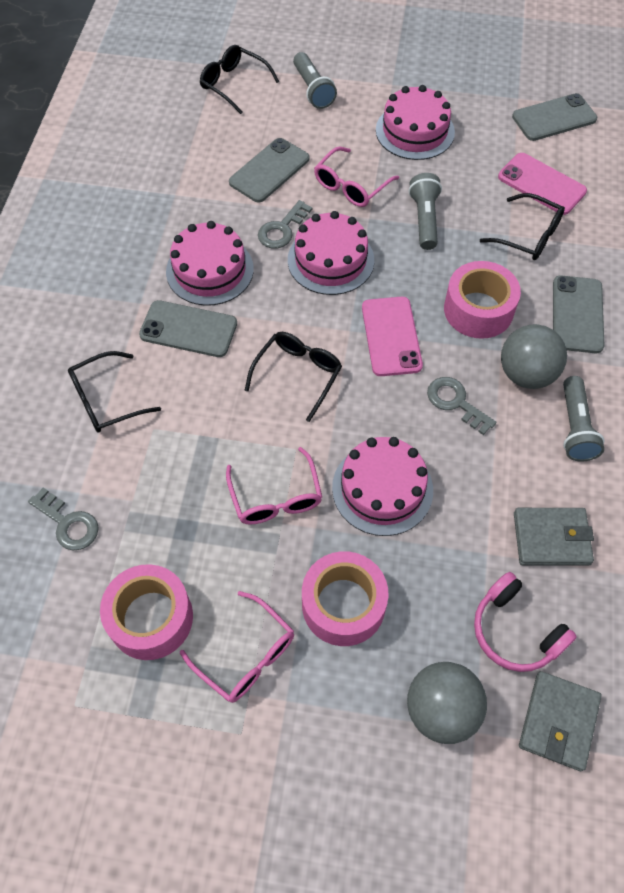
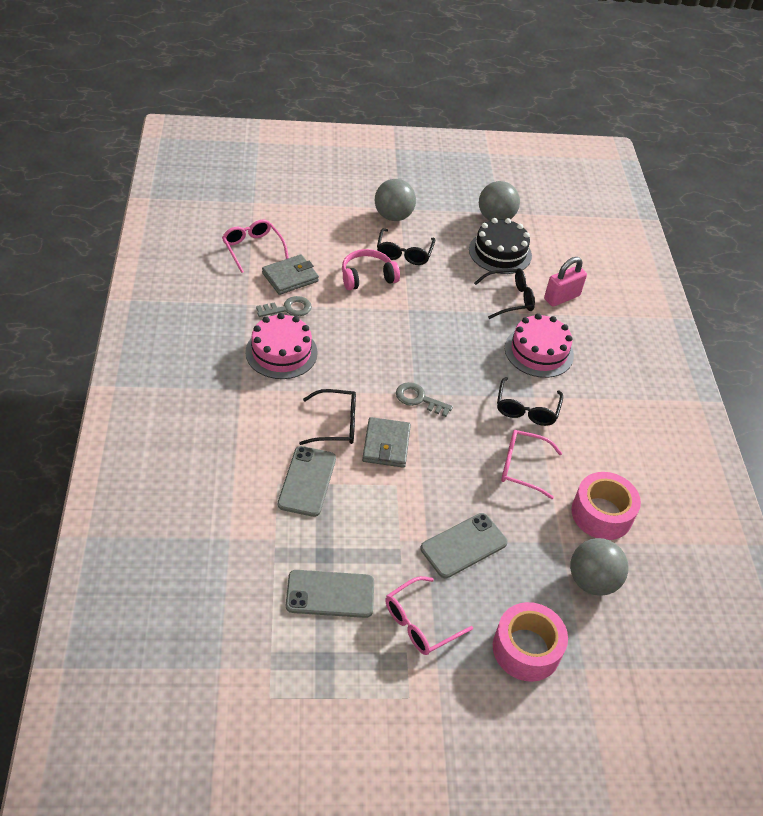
black cake: none = 0 -> [469,218,532,274] = 1
grey ball: [407,662,487,744] [501,324,567,389] = 2 -> [375,179,416,221] [479,181,520,221] [570,538,628,596] = 3
grey flashlight: [293,52,337,109] [409,173,442,250] [563,376,604,462] = 3 -> none = 0
grey key: [28,487,99,550] [258,200,312,249] [427,377,497,435] = 3 -> [256,296,312,317] [396,382,453,417] = 2
grey phone: [139,300,237,357] [229,138,309,203] [512,93,597,141] [553,275,605,353] = 4 -> [278,446,336,517] [286,570,374,618] [420,513,508,578] = 3
pink cake: [166,221,254,306] [288,211,374,295] [332,437,433,536] [376,85,455,160] = 4 -> [245,313,318,379] [505,313,574,378] = 2
pink padlock: none = 0 -> [544,257,587,306] = 1
pink phone: [362,297,423,376] [498,153,587,215] = 2 -> none = 0
pink tape: [100,564,193,660] [302,551,389,646] [444,261,521,339] = 3 -> [493,602,568,682] [571,472,641,540] = 2

